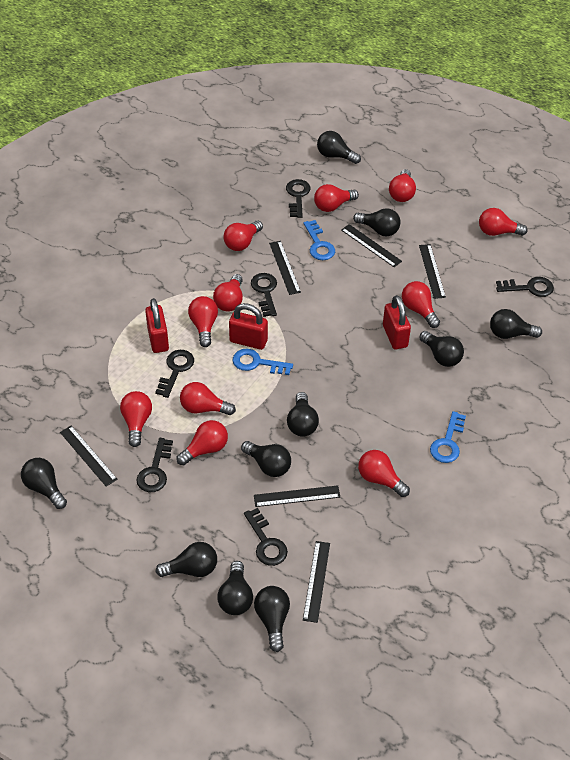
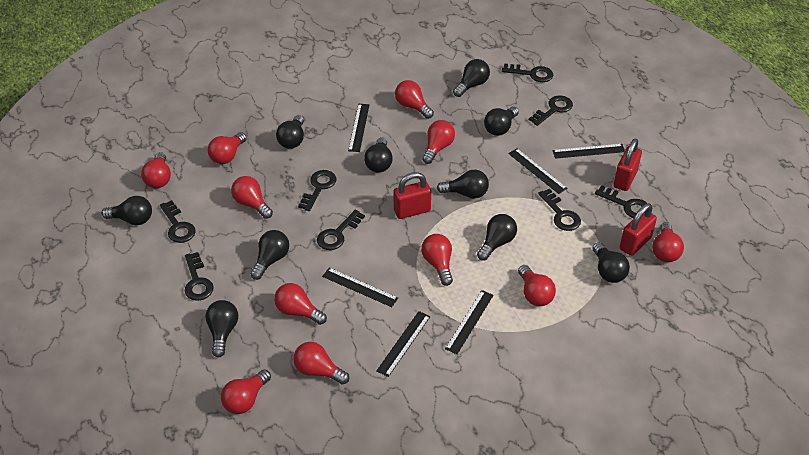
black key: [137,438,173,492] [155,350,194,398] [244,508,288,566] [251,273,277,317] [286,179,311,218] [496,277,554,297] = 6 -> [160,200,196,243] [185,252,214,301] [298,170,336,211] [317,209,365,250] [502,63,553,82] [529,95,573,126] [538,189,581,231] [595,185,647,218] = 8
blue key: [233,349,293,375] [303,220,335,260] [430,411,466,463] = 3 -> none = 0

